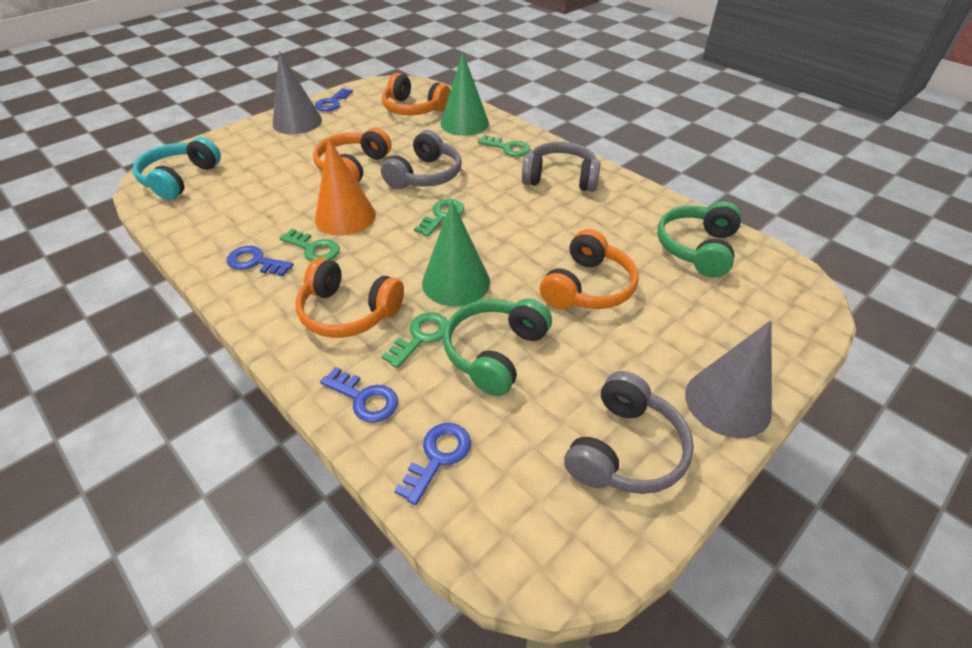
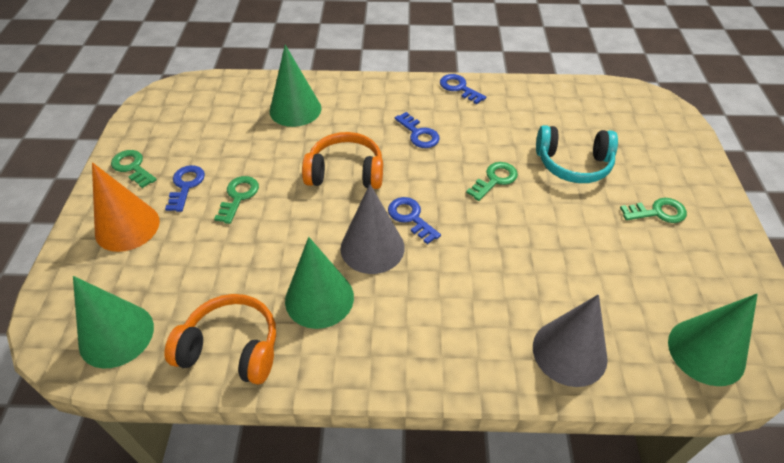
green cone: [422,200,490,306] [441,52,489,136] = 2 -> [73,276,154,368] [270,45,322,127] [285,237,354,329] [668,294,758,386] = 4
green headphones: [443,299,552,396] [657,201,742,277] = 2 -> none = 0
grey headphones: [381,130,462,189] [522,142,600,192] [564,371,694,494] = 3 -> none = 0
orange headphones: [295,258,404,338] [313,127,391,183] [382,73,451,115] [540,229,639,309] = 4 -> [164,294,276,384] [302,132,383,189] = 2

